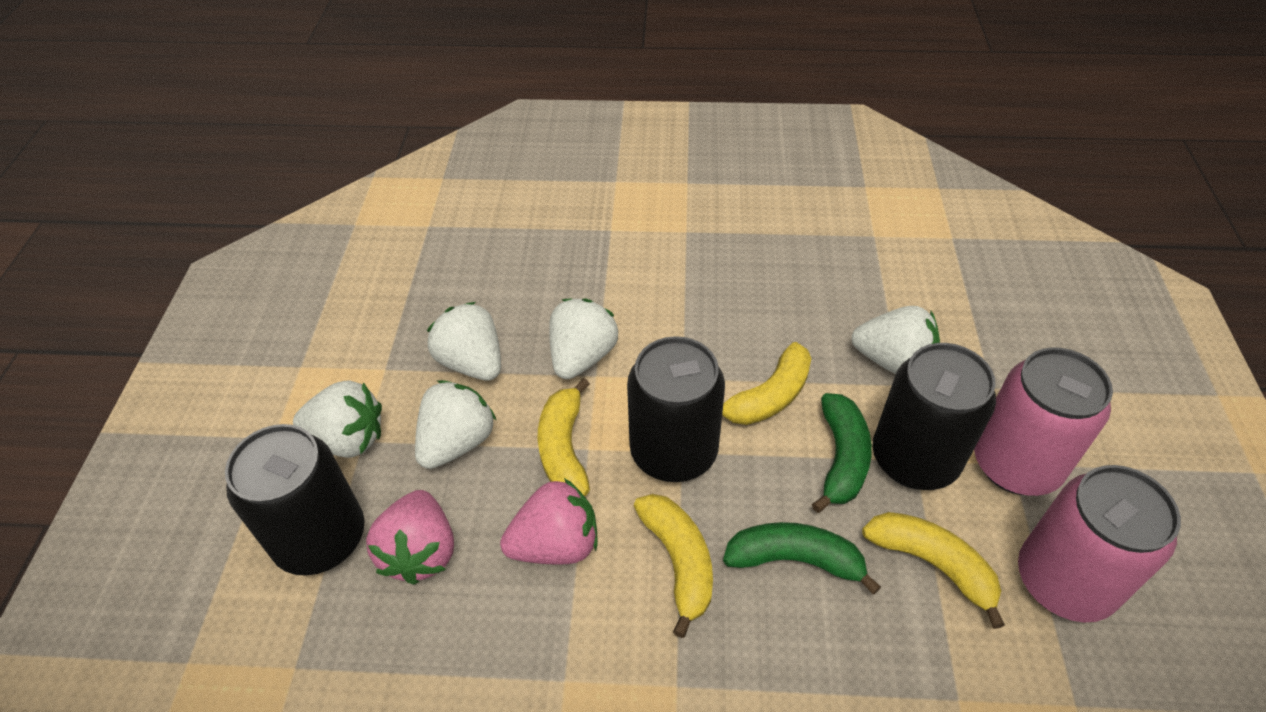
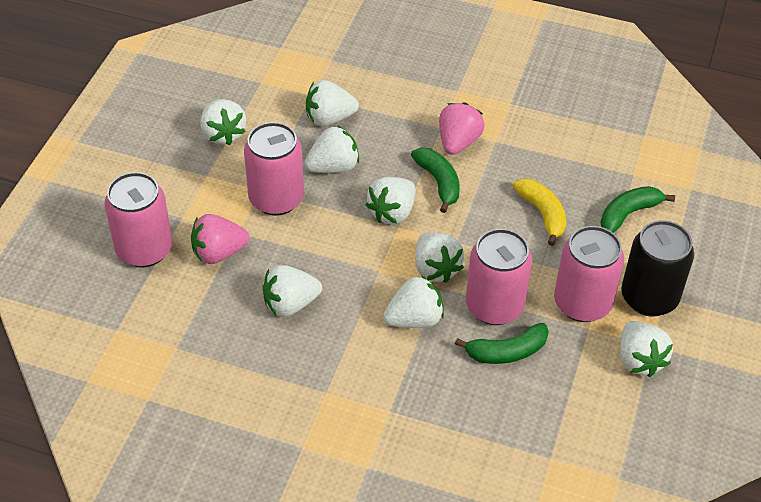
black can: [225,424,365,576] [627,336,725,482] [873,343,996,490] = 3 -> [621,220,694,317] = 1
green banana: [723,522,881,595] [812,393,872,513] = 2 -> [411,148,460,213] [455,323,549,364] [601,186,675,233] = 3
pink can: [974,347,1113,496] [1018,465,1181,623] = 2 -> [104,172,172,267] [244,122,304,216] [466,229,532,325] [554,226,624,322] = 4
white strawberry: [293,380,382,458] [415,380,496,469] [427,302,501,381] [549,298,618,379] [852,306,940,374] = 5 -> [200,99,246,145] [262,265,322,317] [305,125,359,173] [306,80,359,126] [366,177,416,224] [383,275,444,328] [415,232,464,283] [620,321,673,377] = 8
yellow banana: [538,378,590,496] [634,494,713,638] [722,342,812,425] [862,512,1005,629] = 4 -> [513,178,566,246] = 1

